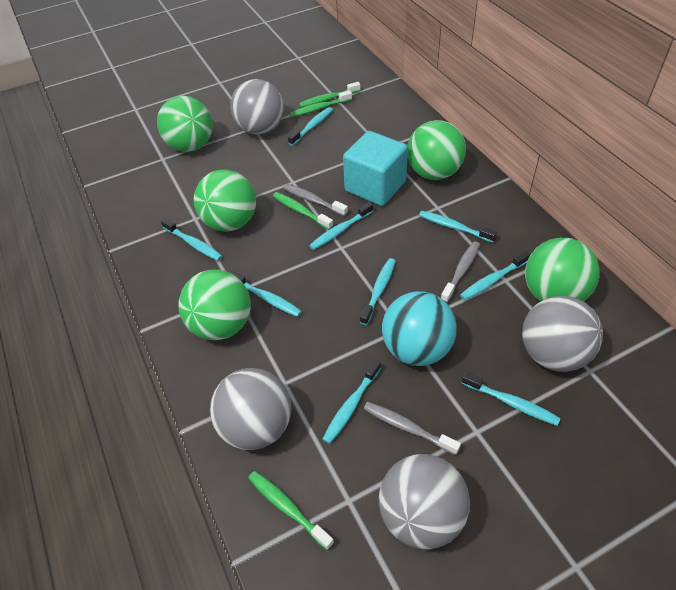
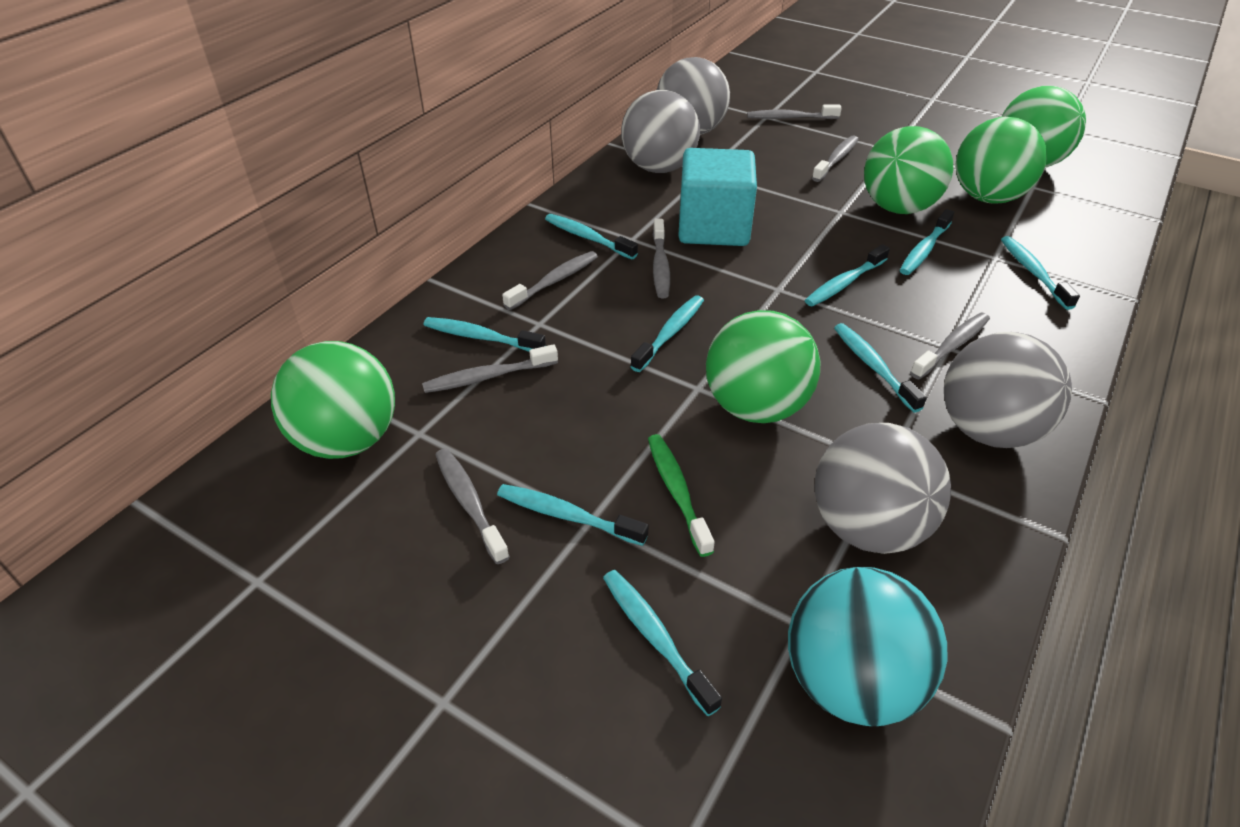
green toothbrush: [248,471,334,550] [273,192,333,230] [290,90,352,117] [299,82,360,107] = 4 -> [648,434,715,557] = 1
grey toothbrush: [283,184,348,216] [364,402,461,455] [441,241,480,303] = 3 -> [422,344,558,393] [435,448,510,564] [502,251,598,310] [653,219,670,298] [747,104,842,119] [812,135,859,182] [910,313,990,379] = 7

